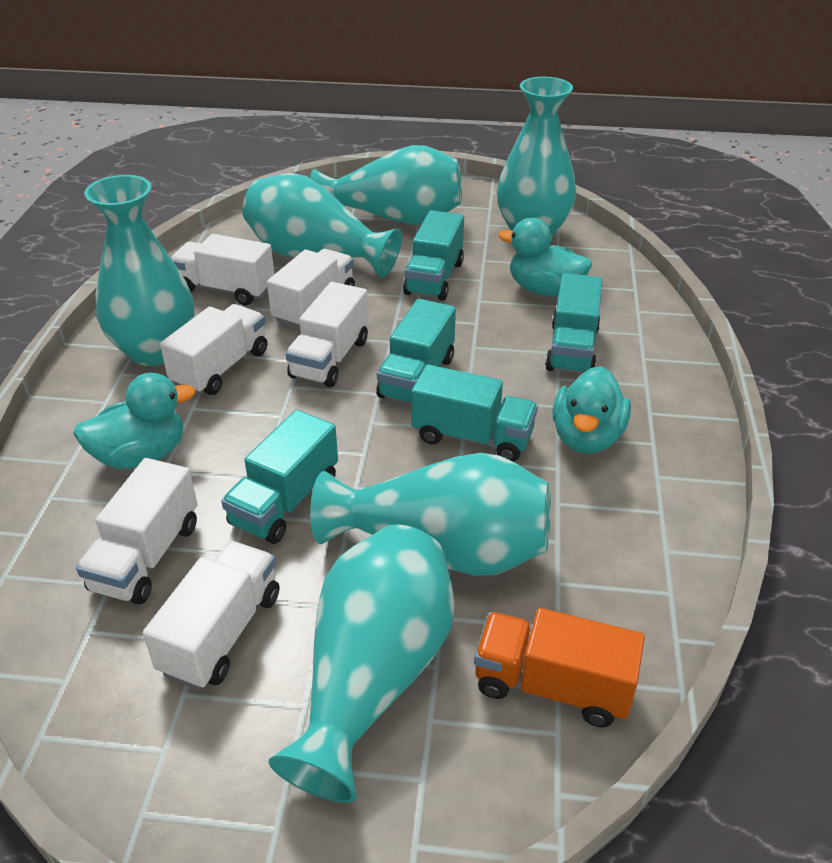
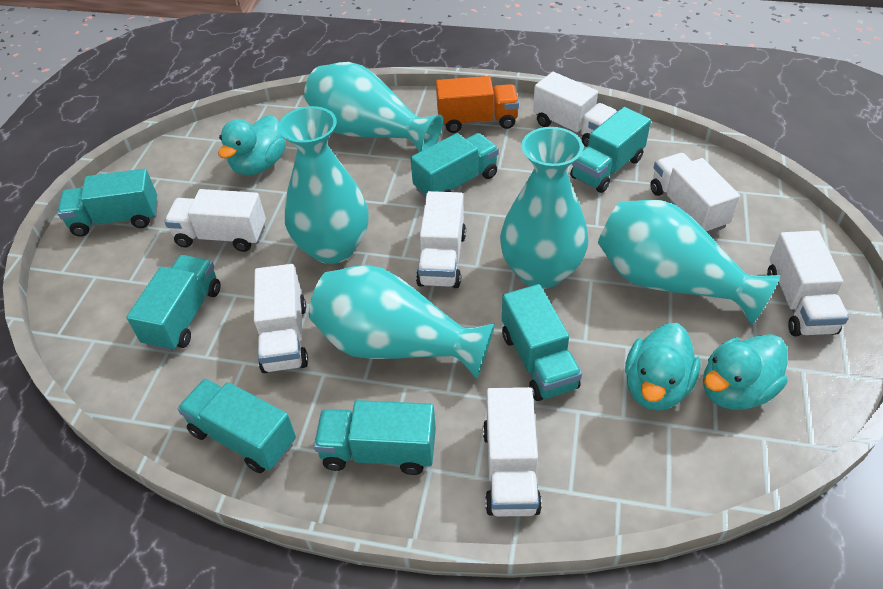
turquoise truck: [221,410,338,544] [376,299,456,404] [403,210,464,300] [411,364,538,462] [545,273,602,373] = 5 -> [57,168,158,237] [127,255,220,352] [177,379,296,474] [314,400,436,475] [410,133,499,198] [502,284,582,401] [570,107,651,193] = 7
turquoise vase: [84,175,194,366] [242,173,402,278] [268,524,455,803] [310,145,462,225] [310,453,551,576] [497,77,576,238] = 6 -> [278,106,369,264] [304,62,443,152] [309,265,495,379] [500,127,589,289] [598,200,780,325] = 5
white truck: [76,458,197,605] [143,541,279,690] [160,304,267,395] [171,234,274,305] [267,249,355,329] [286,282,369,387] = 6 -> [164,189,266,252] [254,264,308,373] [416,191,466,288] [483,387,542,516] [533,72,617,147] [650,153,740,234] [767,231,849,336] = 7

